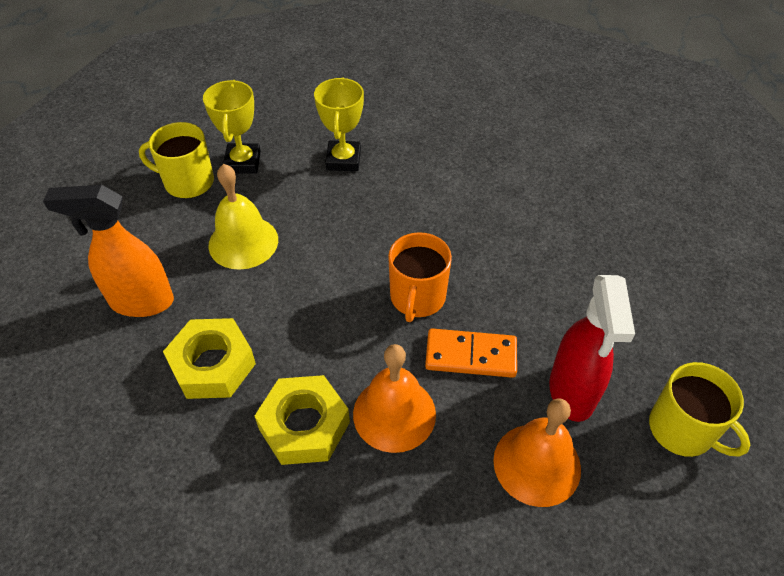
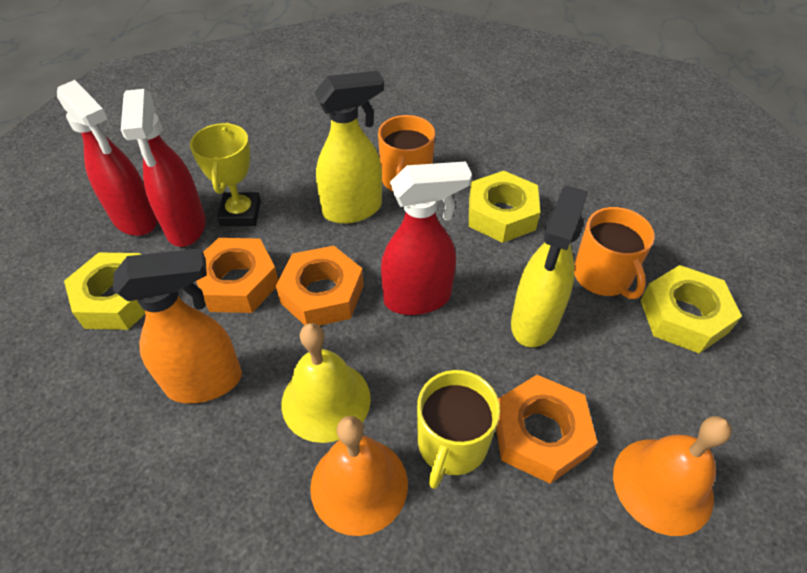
orange domino: [425,328,517,378] = 1 -> none = 0
orange mug: [388,232,452,322] = 1 -> [378,115,435,191] [574,207,655,299] = 2
orange nut: none = 0 -> [196,238,279,313] [276,246,364,326] [496,375,597,484] = 3
red spray bottle: [549,275,635,422] = 1 -> [57,80,158,236] [121,89,206,247] [381,162,472,315] = 3
yellow mug: [139,122,214,198] [649,362,751,457] = 2 -> [417,370,500,489] = 1
yellow nut: [163,318,256,399] [255,375,350,465] = 2 -> [64,252,145,330] [469,171,540,243] [640,265,742,353] = 3
yellow spray bottle: none = 0 -> [314,71,384,224] [511,185,588,347] = 2
yellow trophy: [203,80,261,173] [314,77,364,171] = 2 -> [190,123,261,226] = 1

